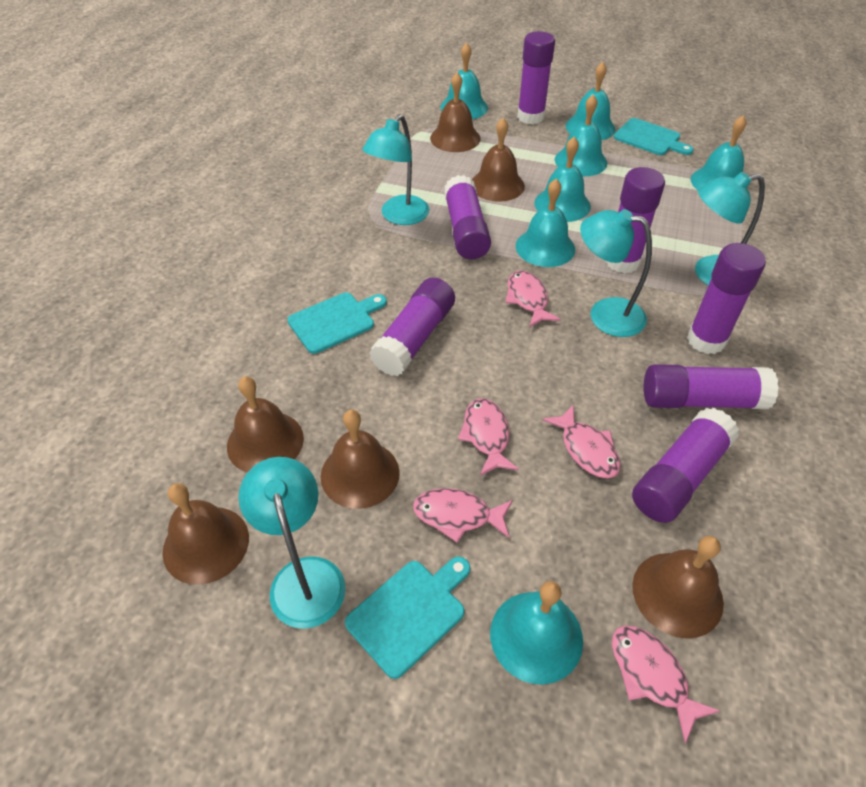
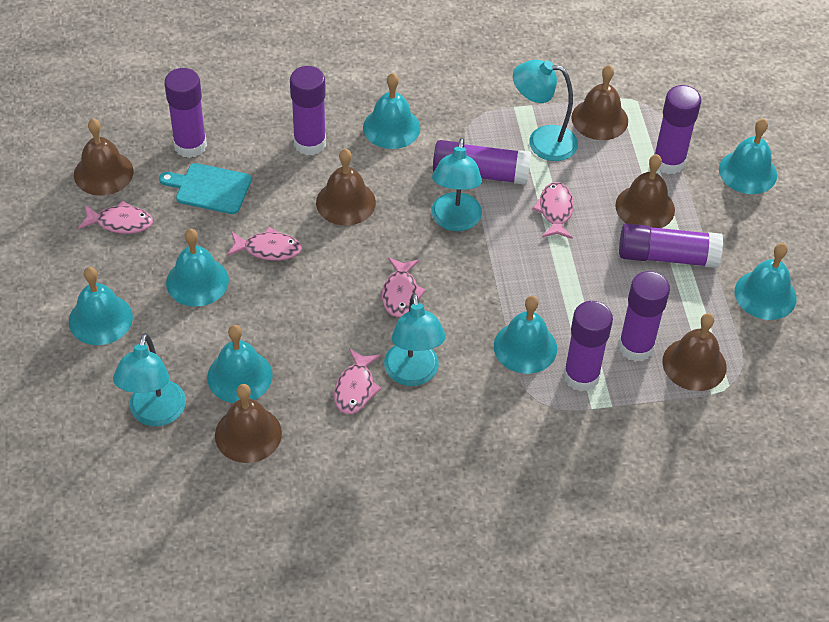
turquoise cutting board: [287,293,387,354] [345,556,470,679] [614,118,694,155] = 3 -> [159,163,251,214] = 1

